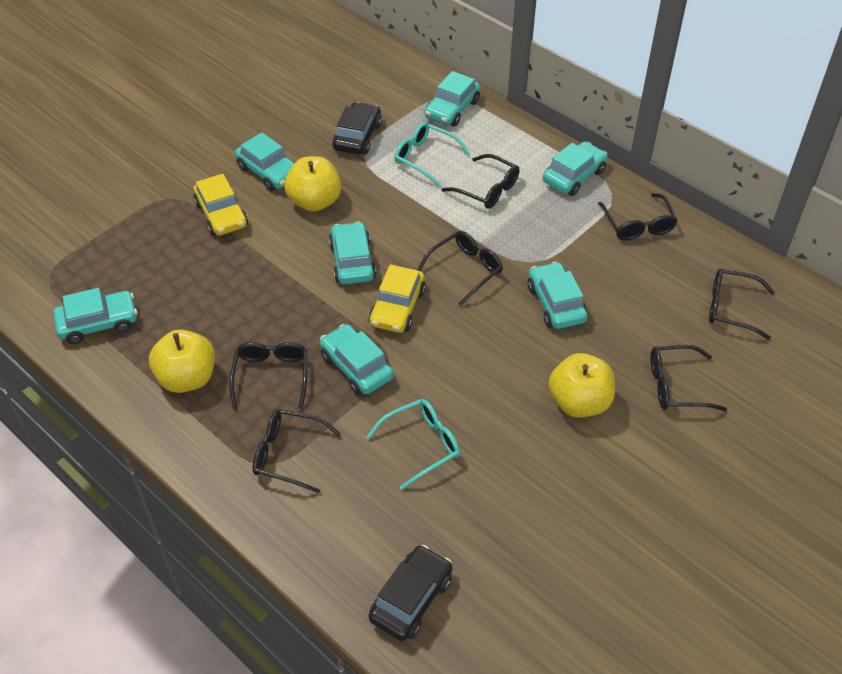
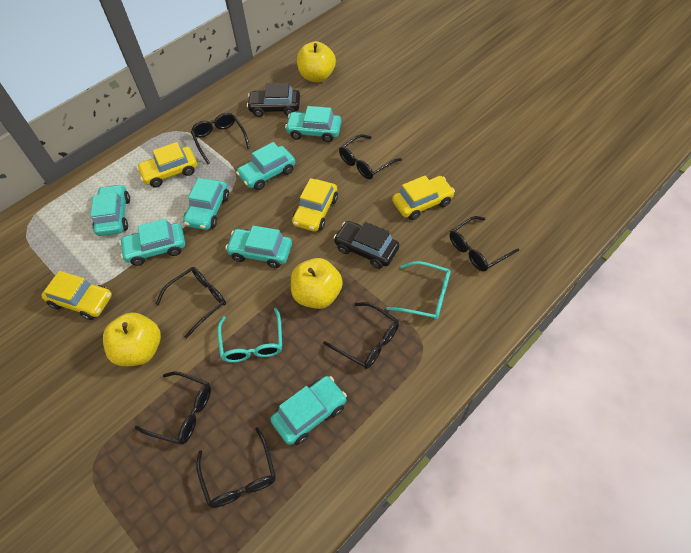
yellow car: [193,174,248,236] [369,264,426,333] = 2 -> [41,271,112,320] [137,142,197,188] [292,178,338,231] [392,176,455,220] = 4

